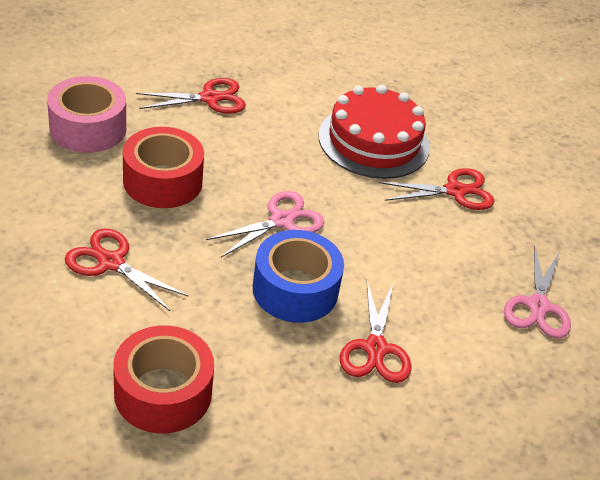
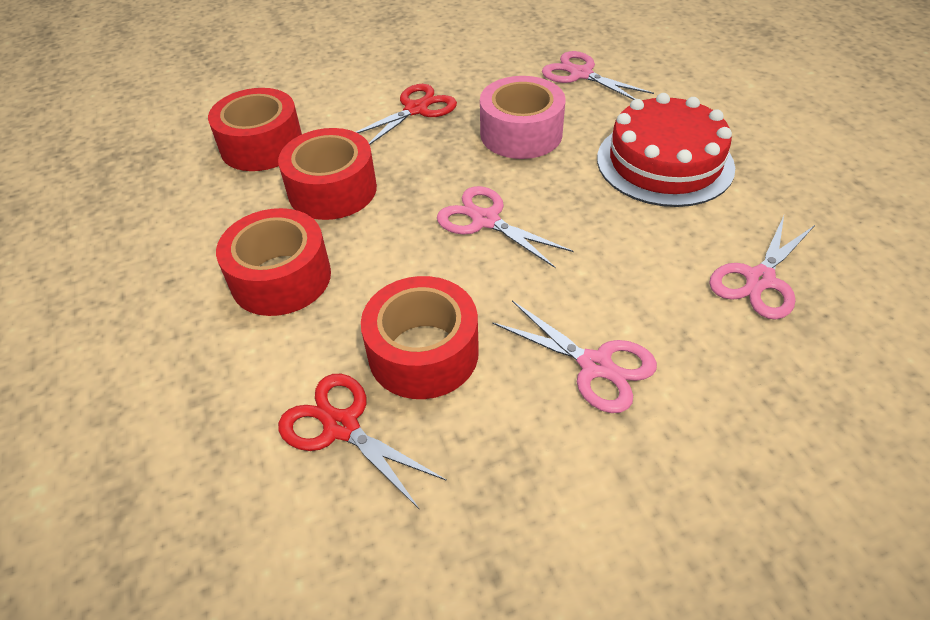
blue tape: [253,230,344,323] = 1 -> none = 0
pink scissors: [206,191,324,257] [504,245,571,339] = 2 -> [437,186,573,268] [492,301,657,413] [542,51,654,100] [709,216,815,320] = 4
red scissors: [65,229,189,311] [136,78,246,114] [340,280,412,383] [379,168,494,210] = 4 -> [278,374,447,510] [356,84,457,145] = 2
red tape: [113,325,214,434] [123,127,204,208] = 2 -> [208,88,302,171] [216,208,331,316] [278,128,377,220] [361,276,479,399] = 4

